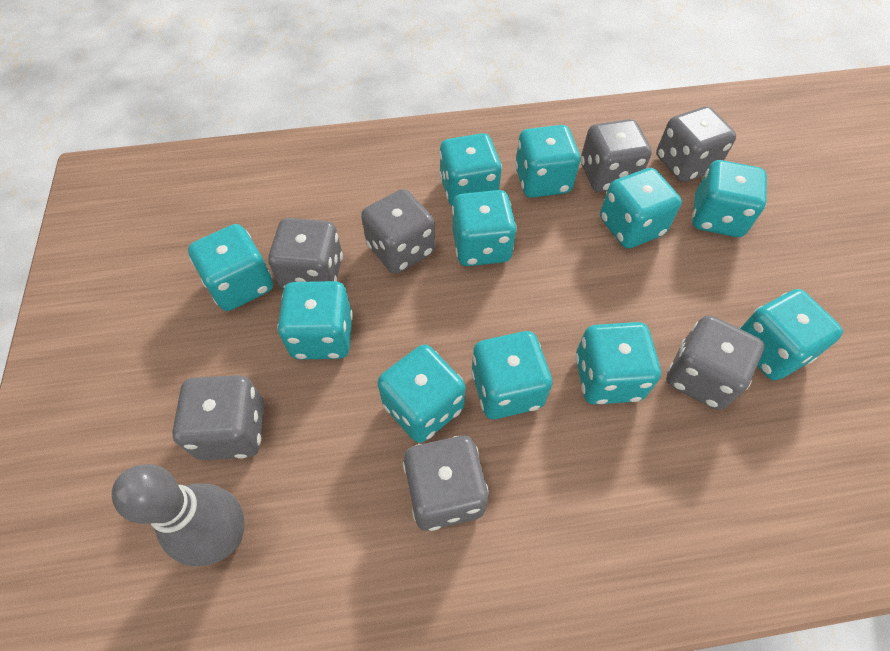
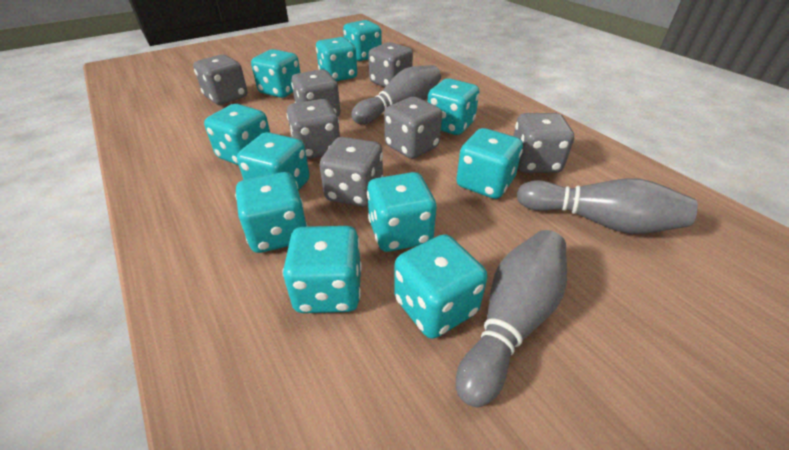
grey bowling pin: [112,464,244,566] = 1 -> [351,65,441,124] [456,230,567,407] [517,178,698,234] = 3

